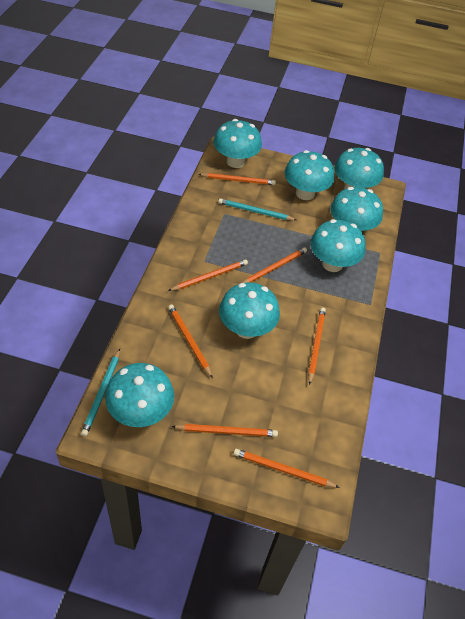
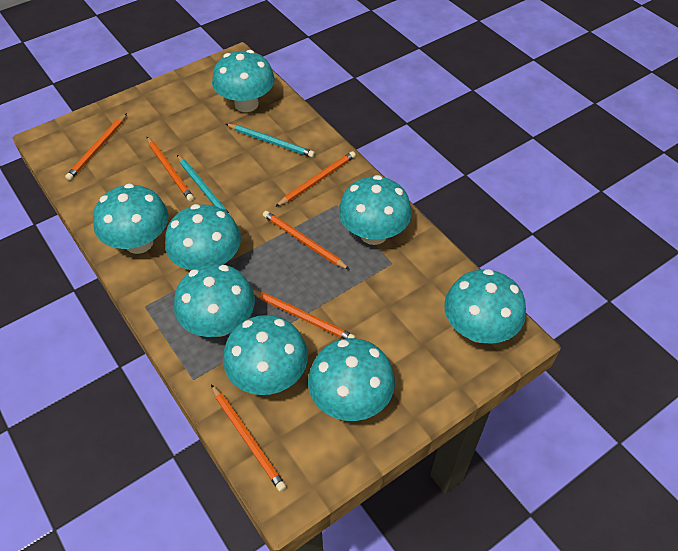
orange pencil: [168,259,248,291] [168,305,213,378] [171,424,278,437] [198,173,276,185] [233,449,340,488] [242,247,307,283] [308,308,326,385] = 7 -> [65,113,127,180] [147,137,194,202] [211,384,286,492] [253,290,355,339] [263,211,350,270] [275,151,356,207] = 6
turquoise mushroom: [105,363,174,427] [213,119,262,168] [219,282,280,339] [284,150,334,200] [310,219,366,272] [331,187,383,231] [334,148,384,189] = 7 -> [93,183,169,254] [165,204,241,270] [174,264,255,337] [212,50,275,112] [223,315,308,395] [308,338,395,421] [339,175,412,245] [444,269,526,344] = 8

